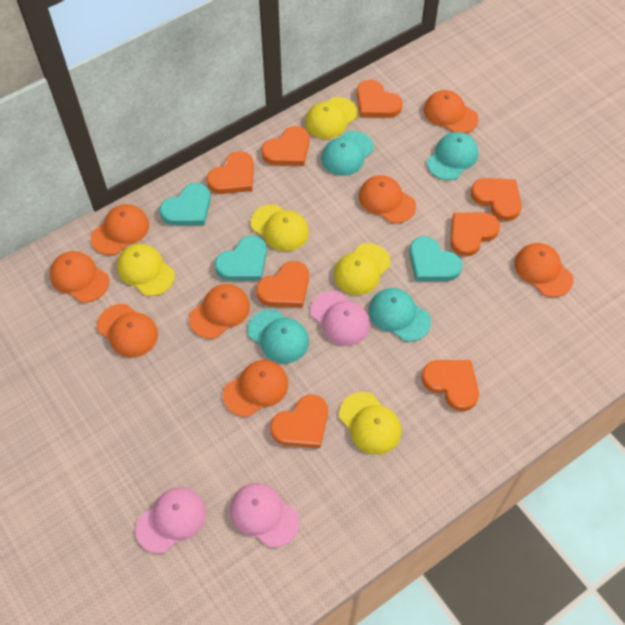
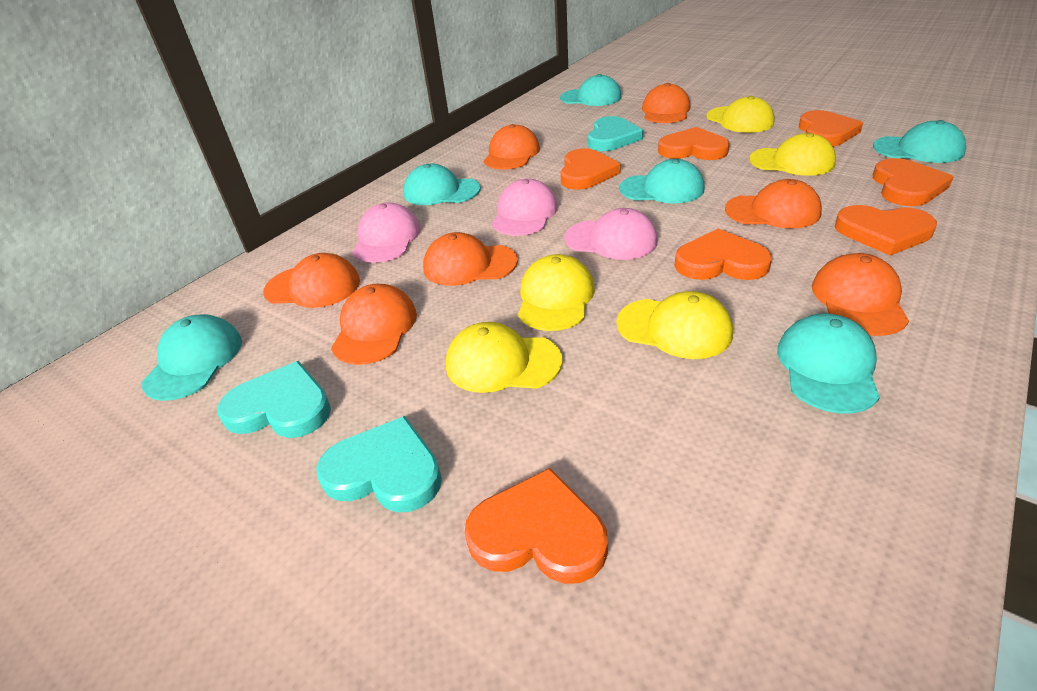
orange cap: [50,251,109,303] [91,204,149,255] [97,304,158,358] [189,284,250,339] [223,360,288,417] [359,175,416,223] [424,90,479,134] [514,243,573,297] = 8 -> [263,253,360,308] [331,284,417,365] [423,232,518,286] [484,124,540,169] [642,83,690,123] [725,179,822,229] [812,253,909,336] = 7
orange heart: [207,151,254,194] [256,261,309,308] [261,126,310,166] [270,395,328,448] [357,80,403,118] [422,360,479,411] [450,213,500,256] [471,178,522,221] = 8 -> [465,468,608,584] [560,148,621,190] [658,127,730,160] [675,229,772,280] [799,110,863,147] [835,205,937,256] [873,158,954,206] = 7
turquoise cap: [247,309,309,363] [321,131,374,176] [369,288,431,342] [427,132,478,180] = 4 -> [141,314,242,401] [403,164,481,205] [560,74,621,106] [619,159,704,203] [777,314,880,413] [873,120,966,163] = 6

